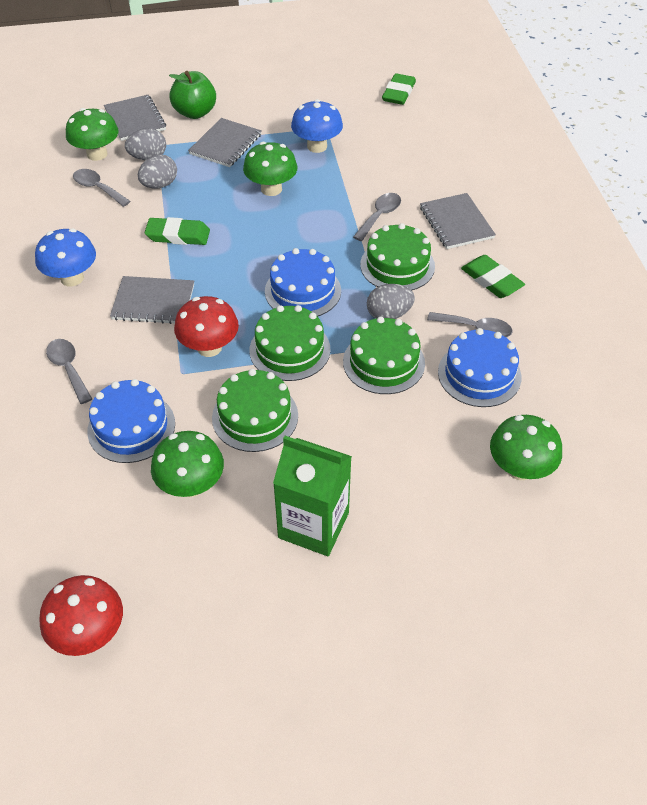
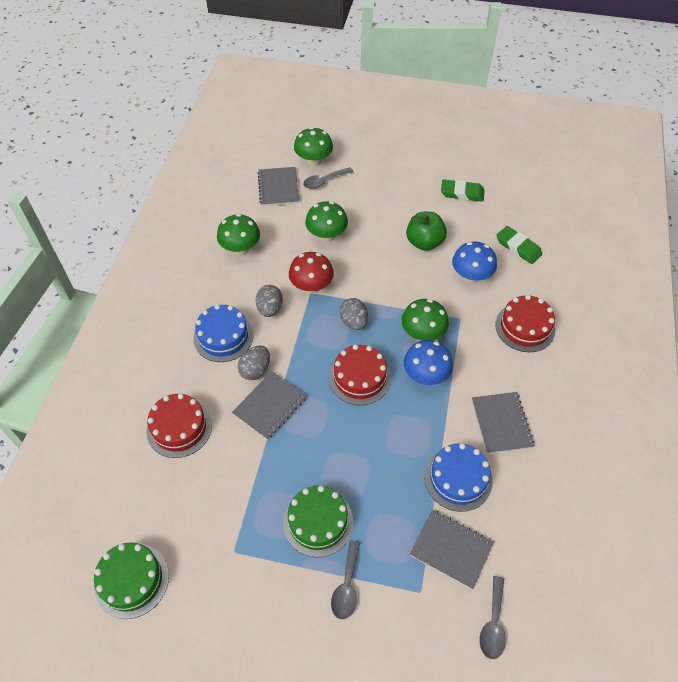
blue cake: [87,379,175,463] [265,248,341,317] [438,328,521,407] = 3 -> [193,304,253,362] [424,443,492,512] = 2
green cake: [212,369,298,452] [249,305,330,381] [343,317,425,394] [360,223,435,291] = 4 -> [94,542,169,619] [283,485,353,557] = 2
green carton: [273,436,352,556] = 1 -> none = 0
green eraser: [144,217,210,245] [382,73,416,105] [461,255,525,298] = 3 -> [441,179,485,202] [496,226,542,264] = 2
grey spoon: [46,339,92,404] [73,169,130,207] [353,193,401,241] [427,312,512,337] = 4 -> [303,167,353,189] [331,540,360,619] [480,576,506,659] = 3
red cake: none = 0 -> [147,393,212,458] [329,344,391,405] [495,295,555,352] = 3
red mushroom: [39,575,123,656] [174,296,239,357] = 2 -> [289,252,334,294] = 1

